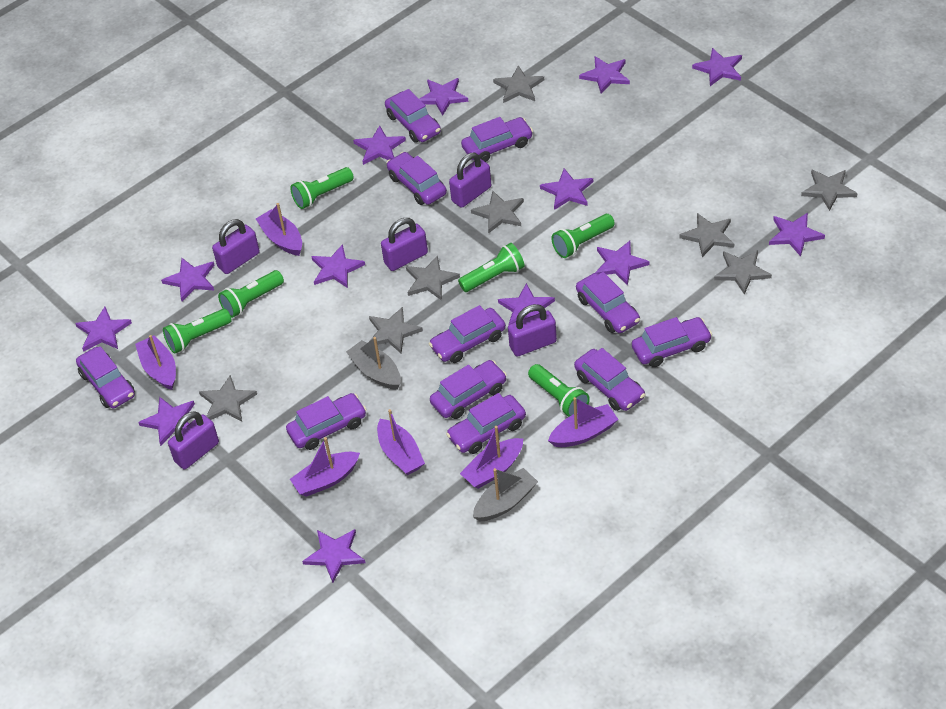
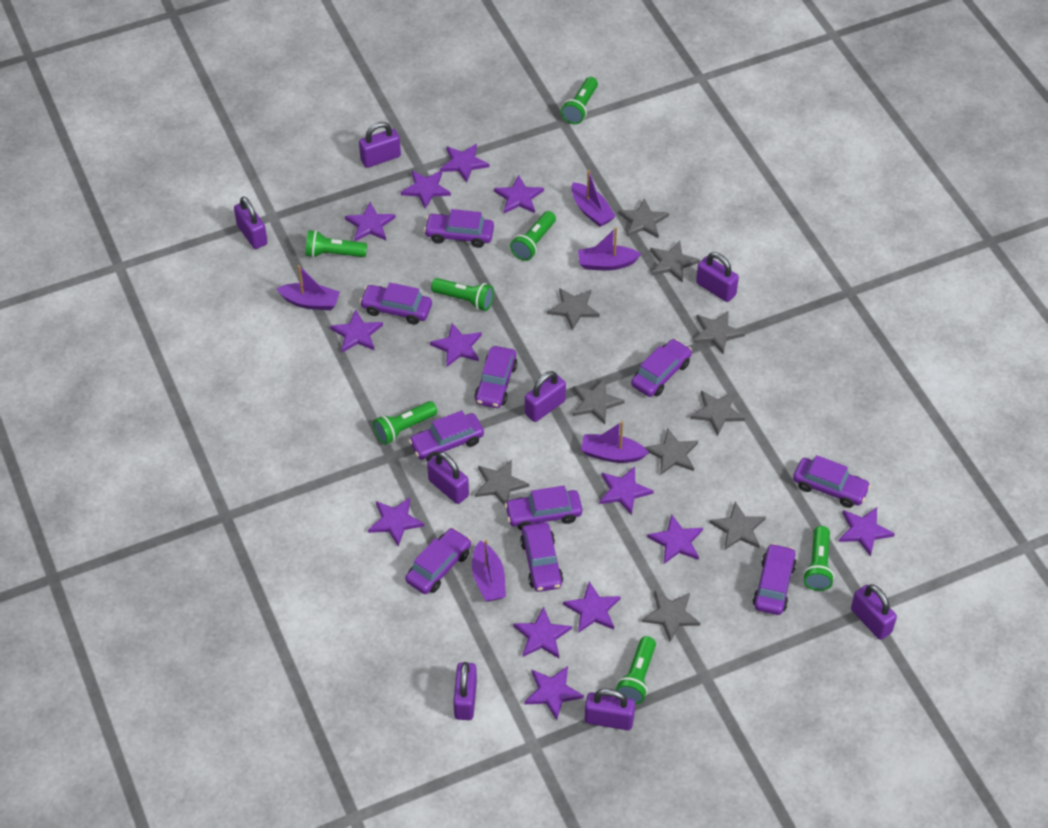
green flashlight: [163,309,232,354] [218,270,284,318] [290,167,354,209] [458,243,525,292] [528,364,590,417] [551,214,615,258] = 6 -> [306,230,367,258] [373,401,437,445] [431,278,494,311] [510,211,556,261] [561,77,598,124] [616,636,656,704] [803,526,834,591] = 7
grey boat: [346,337,401,390] [473,468,538,522] = 2 -> none = 0
grey star: [199,375,257,422] [369,307,423,353] [406,255,460,301] [471,191,524,234] [493,65,544,103] [679,213,734,257] [714,250,772,294] [801,169,857,211] = 8 -> [475,459,529,506] [547,288,600,330] [573,379,625,425] [618,198,669,238] [642,590,700,642] [645,428,698,475] [650,241,700,283] [690,391,745,436] [693,311,745,354] [709,502,766,550] = 10
purple boat: [135,335,176,390] [256,203,302,256] [290,437,360,497] [377,409,425,475] [460,426,523,489] [548,397,619,447] = 6 -> [276,265,340,310] [472,539,506,602] [571,170,616,227] [578,227,641,270] [581,421,649,463] = 5
purple car: [76,346,135,409] [286,393,367,450] [385,89,441,143] [387,152,447,205] [429,305,506,363] [430,360,507,419] [446,393,526,454] [461,117,533,162] [574,348,645,411] [576,272,640,333] [632,317,712,367] = 11 -> [359,282,432,325] [405,528,471,594] [409,410,484,461] [424,209,494,248] [474,346,517,408] [505,486,582,530] [520,522,563,592] [631,339,692,397] [753,543,797,615] [793,455,871,508] = 10
purple padlock: [168,411,219,469] [212,219,260,274] [381,218,428,271] [449,153,491,208] [508,304,557,357] = 5 -> [234,197,268,249] [359,122,401,168] [427,452,469,504] [453,662,477,720] [525,371,566,422] [584,689,635,730] [696,252,739,302] [851,584,897,640] = 8

